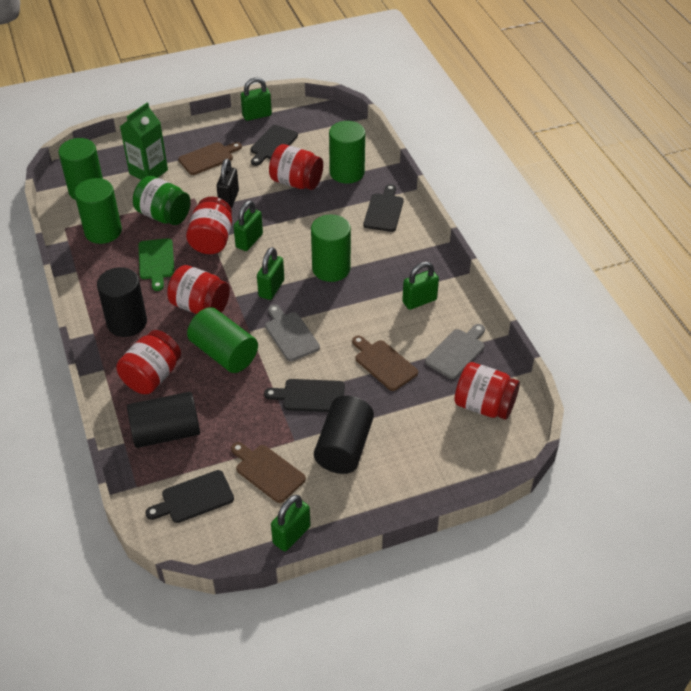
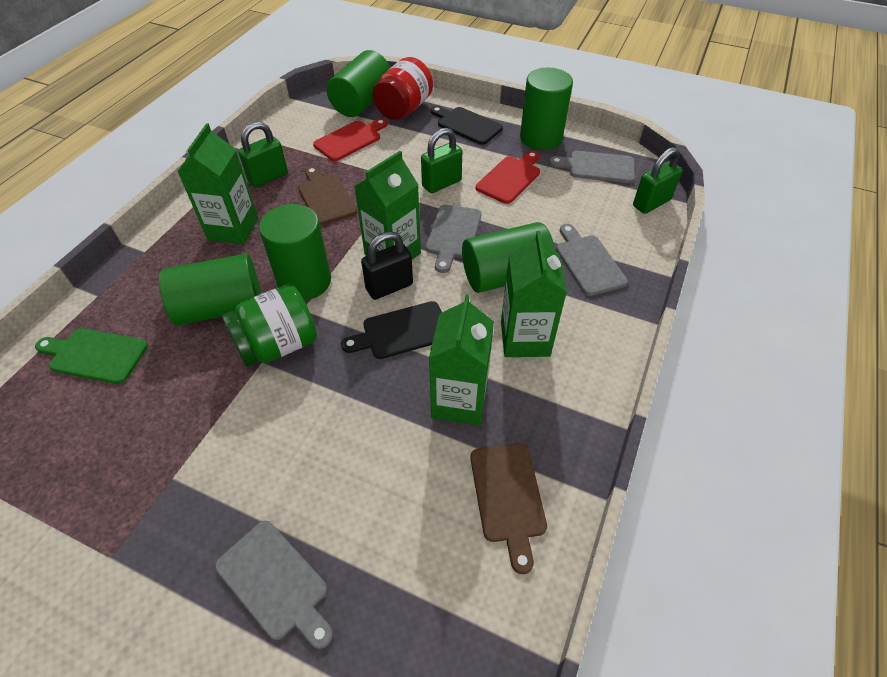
black cutting board: [145,470,234,523] [251,125,298,166] [264,379,345,412] [364,184,404,232] = 4 -> [341,301,442,359] [431,106,503,145] = 2
black cylinder: [97,267,147,337] [127,392,200,448] [314,395,374,474] = 3 -> none = 0
brown cutting board: [178,142,242,175] [231,442,306,503] [352,336,418,391] = 3 -> [298,166,357,225] [470,444,547,574] = 2
green carton: [120,103,168,180] = 1 -> [177,123,258,244] [354,151,421,260] [429,294,494,426] [501,231,567,357] = 4
green padlock: [233,200,263,251] [241,77,272,121] [257,247,284,300] [271,495,311,551] [402,262,439,310] = 5 -> [238,122,288,188] [421,128,462,193] [633,147,682,214] = 3
grey cutting board: [265,304,320,361] [425,324,485,379] = 2 -> [215,521,333,649] [426,205,481,273] [549,151,635,183] [556,224,628,296] = 4
red cutting board: none = 0 -> [313,118,388,161] [476,151,540,204] = 2
red jar: [116,330,181,394] [167,265,230,314] [186,197,232,254] [269,144,323,190] [454,362,520,420] = 5 -> [373,57,433,120] = 1

